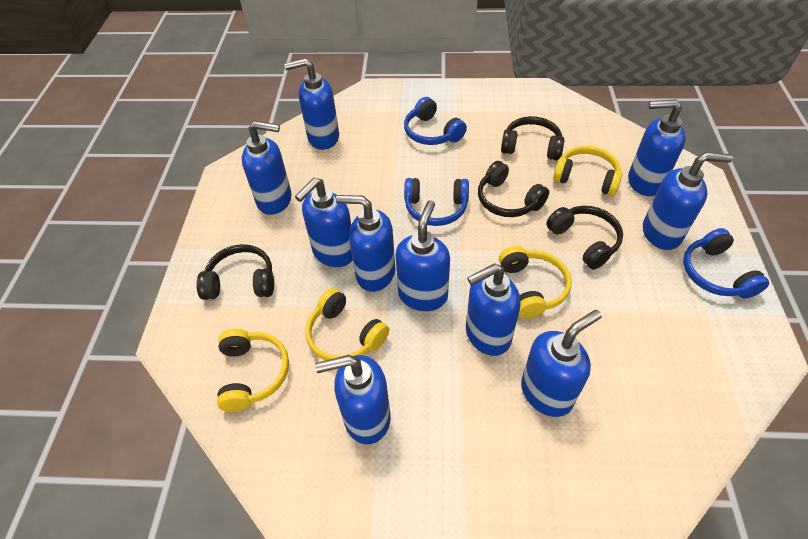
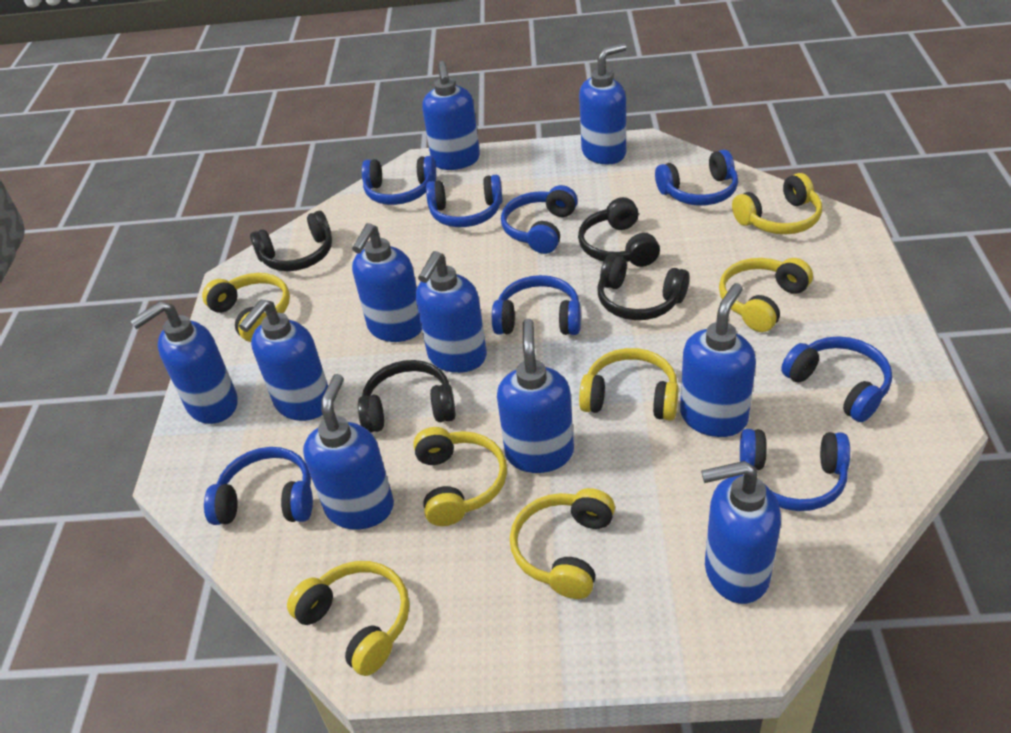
blue headphones: [404,97,467,145] [404,178,469,226] [683,228,769,299] = 3 -> [204,447,313,525] [362,156,436,205] [426,175,503,227] [492,275,581,335] [501,185,578,254] [655,149,738,205] [740,429,850,511] [781,336,892,422] = 8
yellow headphones: [217,329,289,412] [305,288,389,361] [499,246,572,319] [553,146,622,196] = 4 -> [202,273,290,342] [287,561,409,676] [413,427,507,526] [510,488,615,599] [579,348,678,421] [719,258,813,332] [732,173,822,234] = 7

